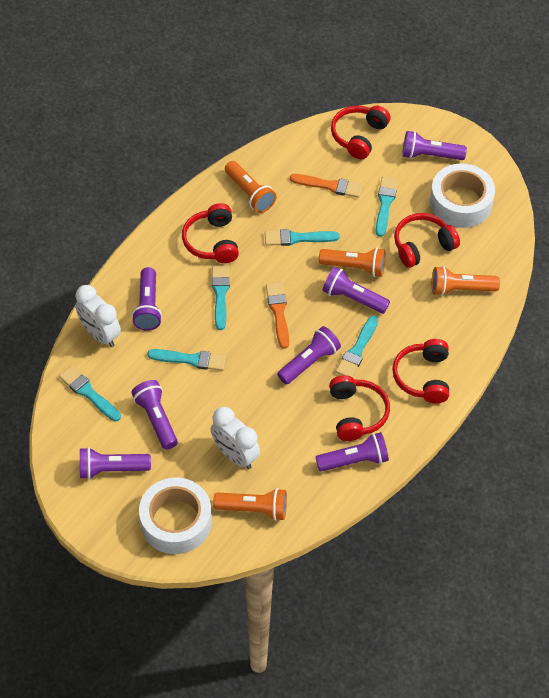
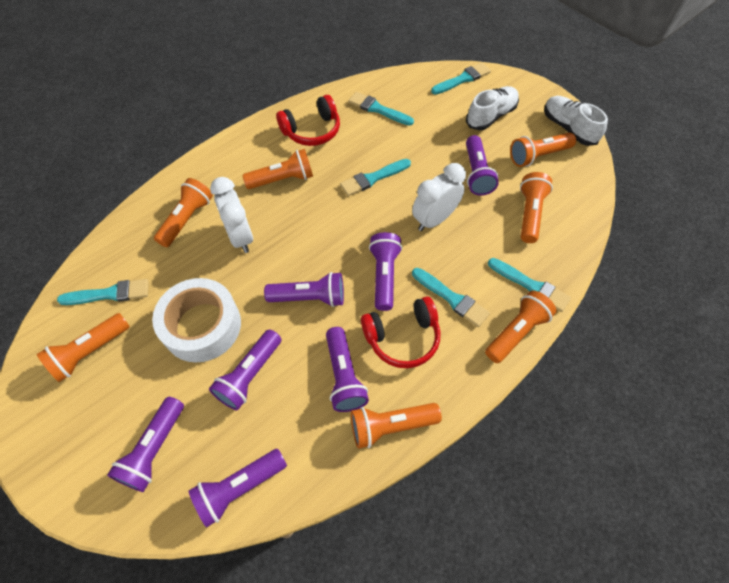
orange brush: [266,282,289,349] [290,174,363,198] = 2 -> none = 0
orange flashlight: [213,488,287,521] [225,161,276,213] [319,248,386,277] [432,266,500,296] = 4 -> [37,313,130,382] [154,178,213,247] [242,149,313,189] [351,403,442,449] [485,291,557,363] [510,132,576,167] [520,172,553,243] = 7
red headphones: [182,203,239,263] [329,375,390,441] [331,105,391,159] [392,339,449,403] [394,213,460,268] = 5 -> [276,95,340,146] [361,296,440,368] = 2
white shoe: none = 0 -> [466,86,519,130] [544,96,608,146] = 2
white tape: [139,478,212,554] [430,163,495,228] = 2 -> [152,278,241,363] = 1

